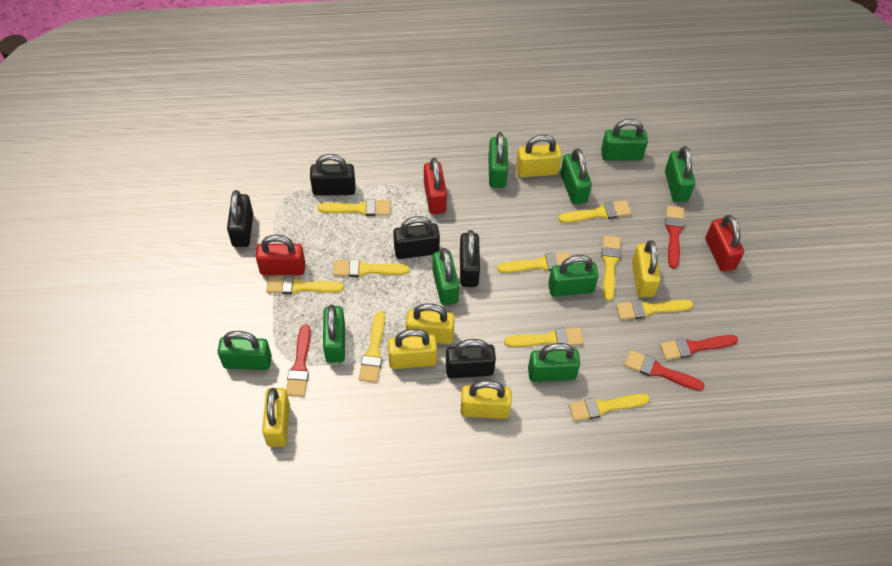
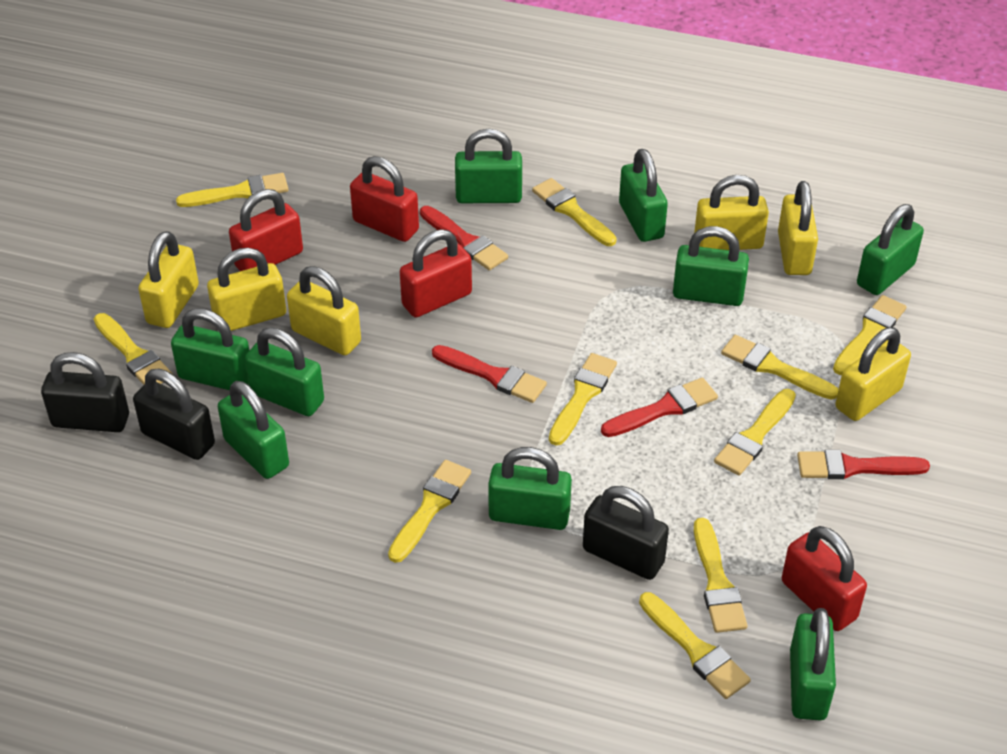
black padlock: [227,190,253,247] [310,154,355,196] [393,216,440,259] [446,339,496,378] [460,230,480,287] = 5 -> [41,352,129,432] [133,369,215,460] [583,486,669,580] = 3
red padlock: [256,235,305,275] [424,158,447,214] [705,215,744,272] = 3 -> [229,189,303,271] [350,156,419,242] [400,229,472,318] [782,526,867,631] = 4

